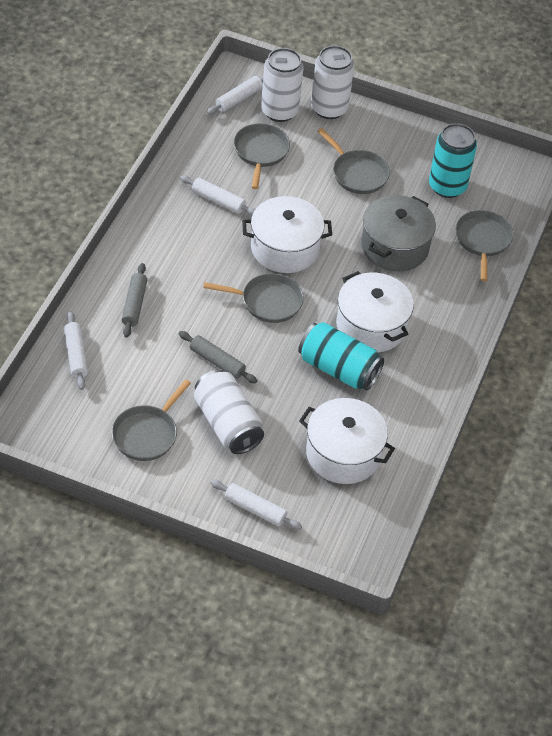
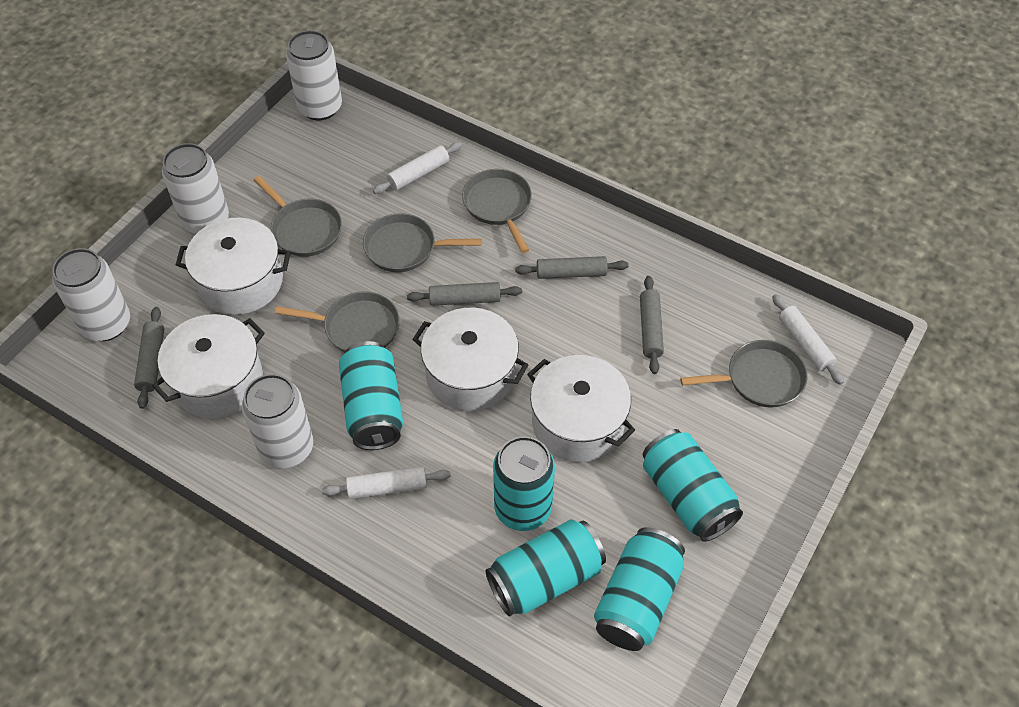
grey pot: [361,195,436,271] = 1 -> none = 0
grey rolling pin: [122,263,147,337] [179,331,257,383] = 2 -> [134,307,164,409] [407,282,522,306] [515,256,629,279] [640,276,664,374] = 4
turquoise can: [298,322,384,391] [429,123,477,198] = 2 -> [339,341,403,450] [485,519,606,616] [493,436,555,531] [594,527,685,651] [643,429,743,542] = 5
white can: [194,370,264,454] [261,48,304,122] [311,46,354,119] = 3 -> [52,248,130,341] [162,143,229,234] [242,374,314,468] [286,30,342,121] = 4
white pot: [242,196,332,273] [299,398,395,484] [336,271,414,353] = 3 -> [152,314,265,418] [175,218,291,315] [412,308,528,411] [527,355,635,462] = 4
white rolling pin: [64,311,88,390] [180,175,255,216] [207,76,263,115] [210,480,302,530] = 4 -> [322,466,451,499] [373,142,462,194] [772,294,844,385] = 3

